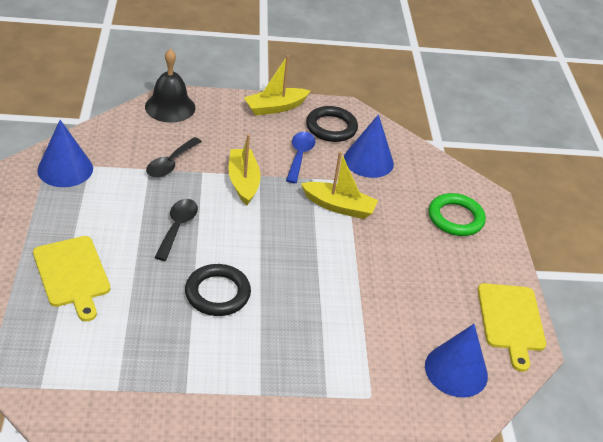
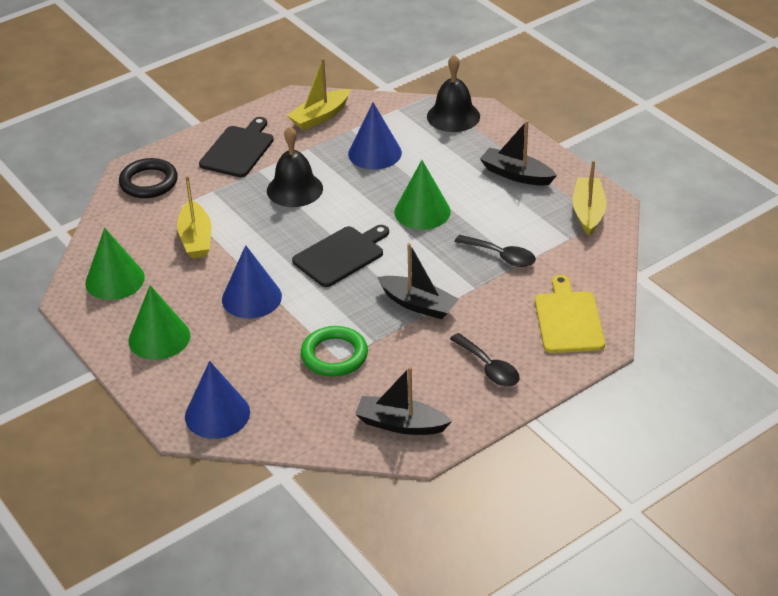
black bell: [145,49,196,123] = 1 -> [267,126,323,207] [427,55,480,132] = 2
black boat: none = 0 -> [355,367,452,435] [377,243,459,319] [480,120,557,186] = 3
black cutting board: none = 0 -> [199,117,274,177] [292,225,389,287] = 2
black ring: [185,264,251,316] [306,106,358,142] = 2 -> [119,158,178,198] = 1
blue spoon: [286,132,316,183] = 1 -> none = 0
green cone: none = 0 -> [85,228,145,300] [129,285,190,360] [394,160,451,230] = 3
yellow cutting board: [33,236,110,321] [478,283,546,372] = 2 -> [535,275,605,353] = 1

